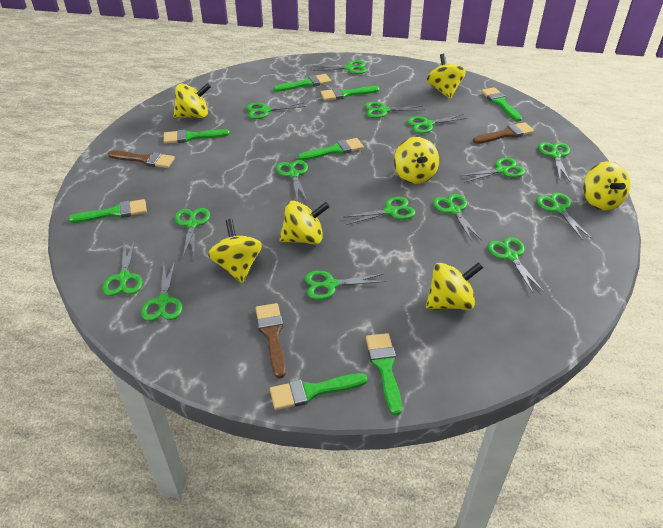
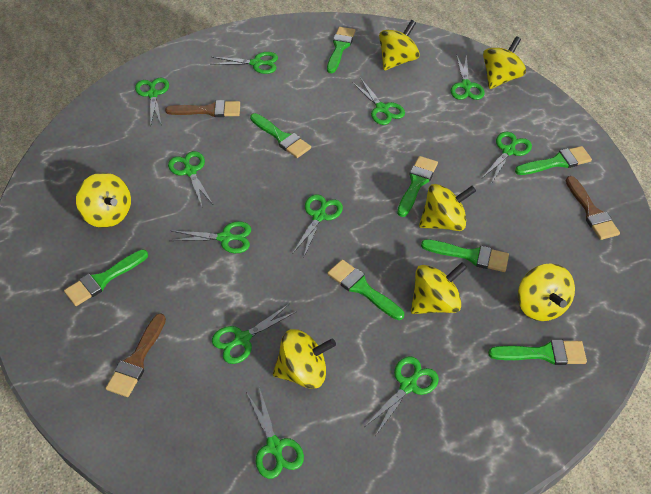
green scissors: [102,240,143,296] [141,261,182,321] [175,208,210,257] [246,103,306,119] [276,160,308,202] [305,271,386,300] [313,60,367,74] [343,197,415,225] [365,102,424,118] [407,114,467,134] [433,194,482,241] [460,157,525,183] [488,237,544,293] [536,193,592,240] [538,142,570,182] = 15 -> [135,78,169,126] [168,151,213,206] [169,221,251,253] [212,52,278,74] [212,303,297,364] [246,388,304,479] [292,194,343,257] [352,79,405,125] [365,356,439,435] [451,54,485,100] [481,132,532,184] = 11

